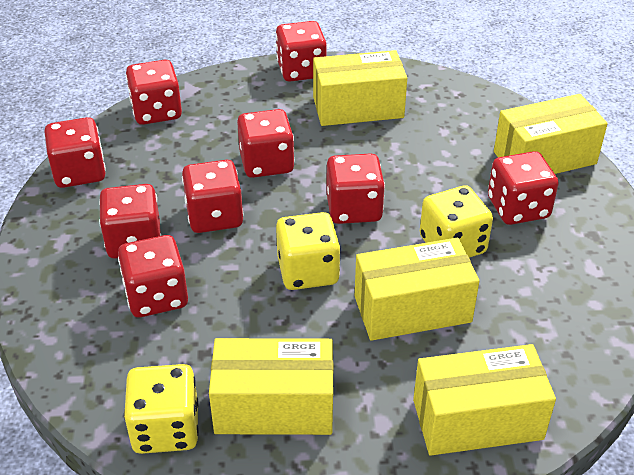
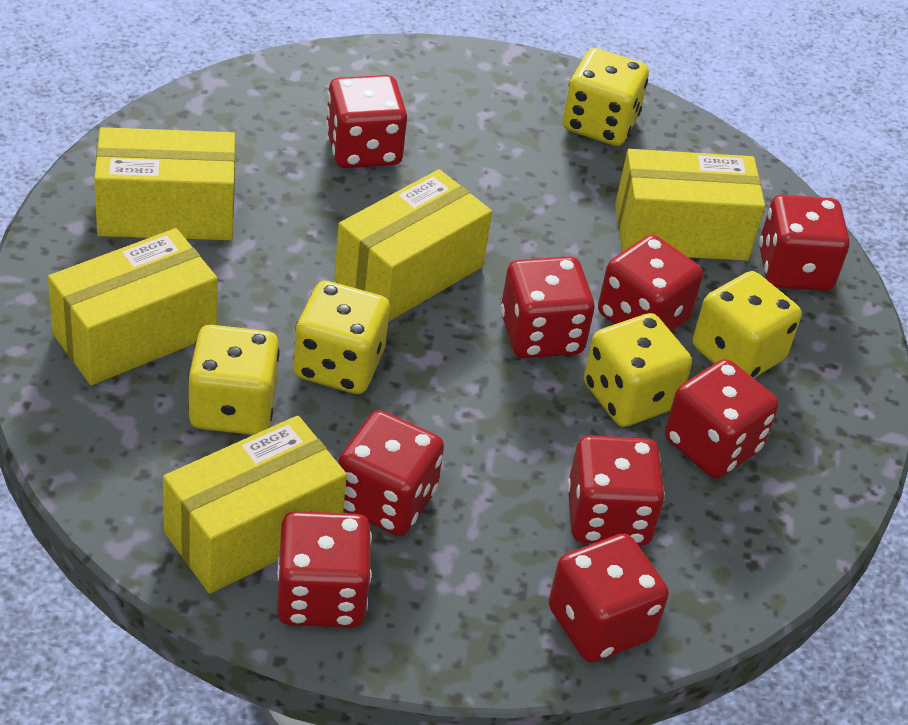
yellow dice: [124,364,199,454] [276,212,340,290] [420,185,493,258] = 3 -> [188,325,280,435] [293,281,390,394] [563,48,649,146] [584,313,692,427] [693,271,801,378] = 5

